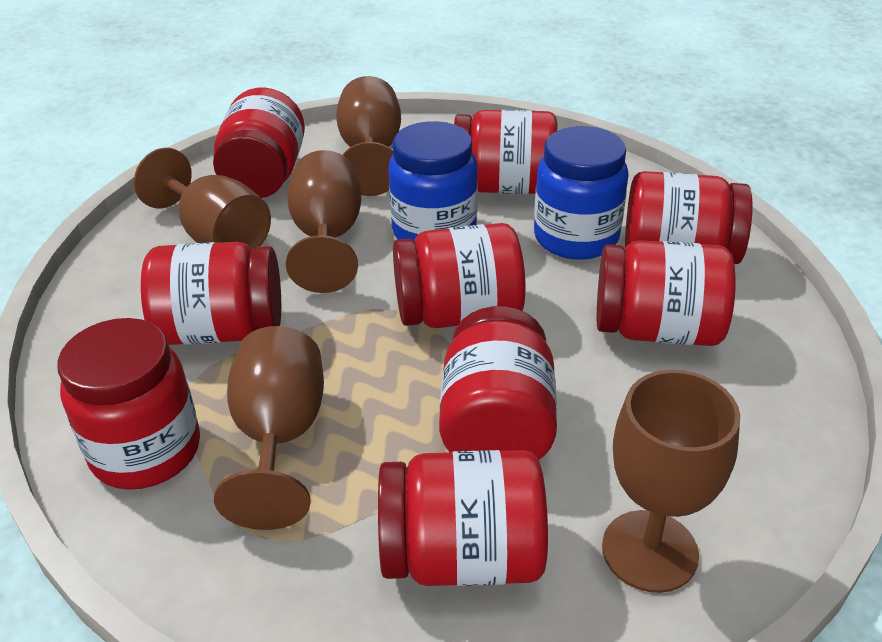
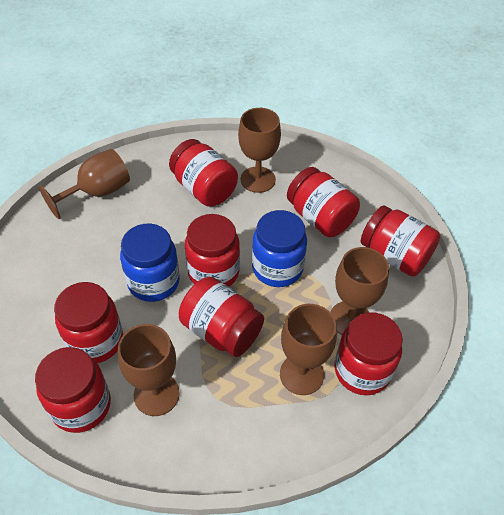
red jar: [57,318,200,490] [141,242,281,345] [213,88,305,198] [378,450,548,586] [393,223,525,328] [439,306,557,459] [454,110,558,194] [597,240,736,346] [625,171,753,264] = 9 -> [35,347,111,433] [54,282,123,363] [169,139,238,207] [179,277,264,357] [185,214,240,287] [287,167,360,237] [335,312,403,395] [361,205,440,277] = 8

